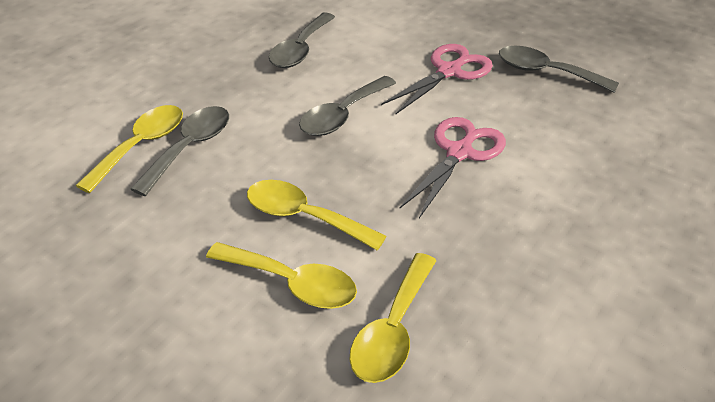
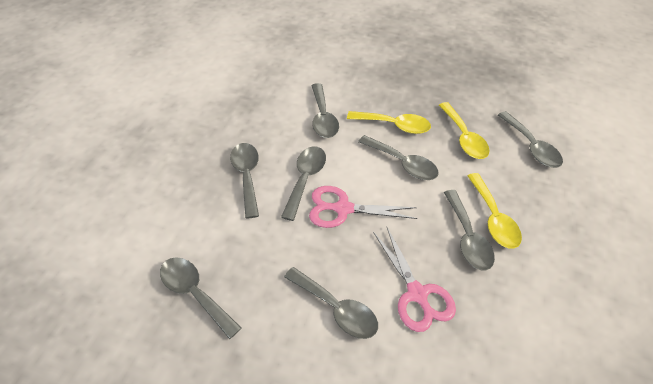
grey spoon: [131,106,229,196] [269,12,335,68] [299,76,396,136] [499,46,619,93] = 4 -> [160,257,241,339] [230,143,259,218] [281,146,326,221] [284,267,378,339] [311,83,339,138] [358,135,439,180] [444,190,495,271] [498,111,563,168] = 8
yellow spoon: [76,105,183,193] [206,242,357,309] [247,180,387,251] [350,253,437,383] = 4 -> [347,111,431,134] [439,102,490,159] [467,173,522,249] = 3

